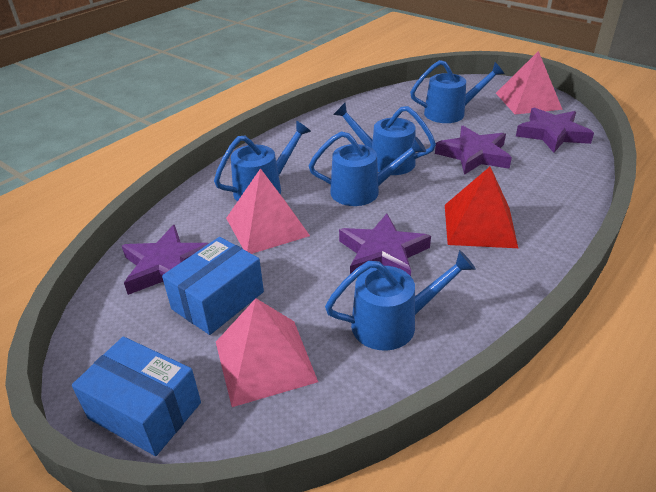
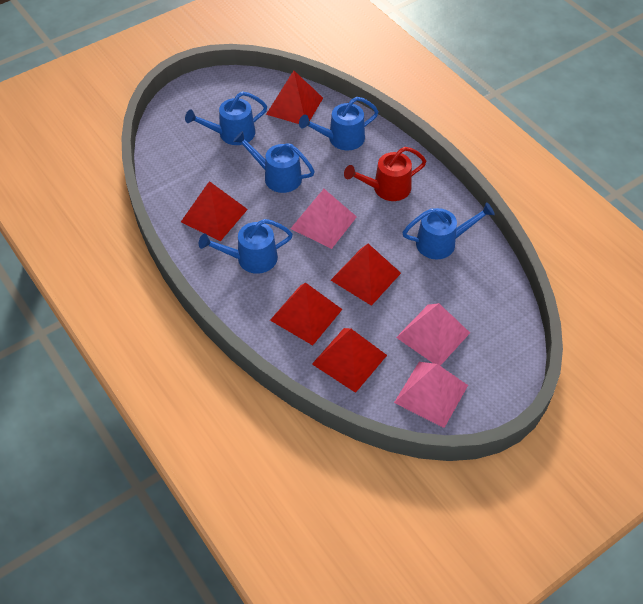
blue box: [72,337,201,456] [162,237,264,335] = 2 -> none = 0
purple star: [122,225,209,295] [339,214,431,276] [435,126,512,175] [516,107,594,153] = 4 -> none = 0
red pyramid: [445,167,518,248] = 1 -> [181,181,248,241] [266,71,323,124] [270,282,343,345] [312,328,387,393] [331,244,401,306] = 5
red watering can: none = 0 -> [344,147,426,201] = 1

